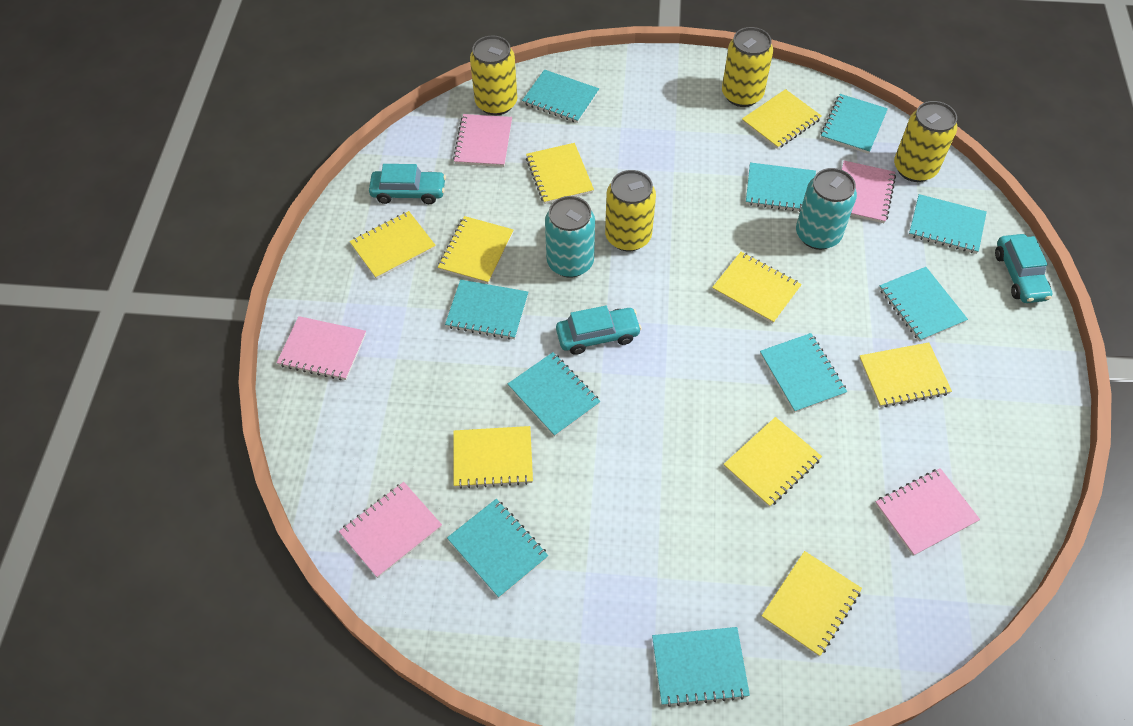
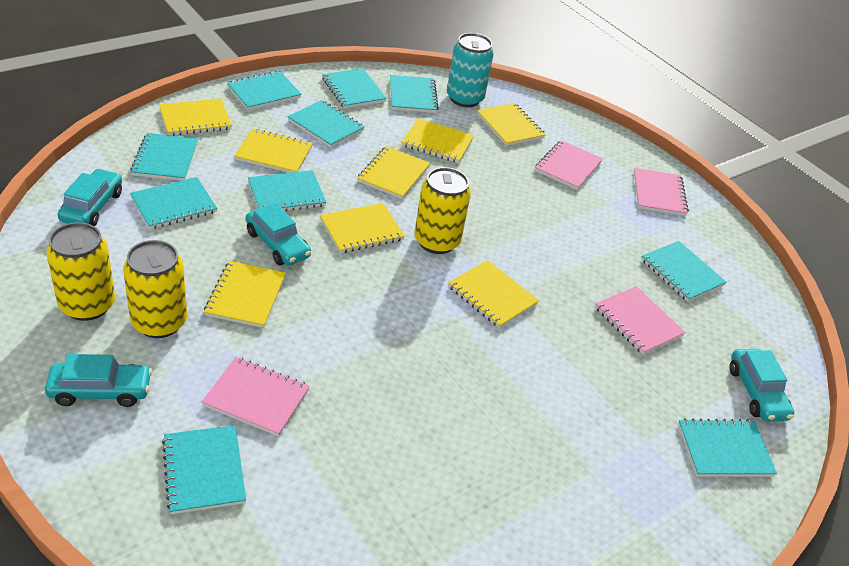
pink notebook: [277,316,366,380] [339,482,442,578] [453,114,512,167] [842,161,896,223] [875,468,980,556] = 5 -> [202,357,310,436] [535,140,603,190] [595,286,686,355] [634,168,689,216] = 4
turquoise can: [545,196,595,278] [796,168,857,250] = 2 -> [447,33,494,107] = 1
turquoise car: [369,164,446,204] [556,306,642,355] [995,234,1052,303] = 3 -> [45,354,152,407] [58,168,122,226] [246,203,311,266] [729,349,794,422] = 4
yellow can: [470,36,517,115] [605,170,656,251] [722,27,773,107] [894,101,957,182] = 4 -> [47,222,115,321] [123,240,187,338] [414,167,471,254] = 3
yellow notebook: [350,211,436,279] [438,216,513,284] [453,426,533,489] [526,143,594,204] [712,252,802,324] [724,417,822,507] [742,89,822,149] [762,551,862,657] [859,342,952,407] = 9 -> [159,98,232,136] [204,261,286,328] [234,129,313,173] [320,203,405,253] [357,146,430,199] [402,118,474,163] [448,260,539,328] [477,103,546,146] = 8

